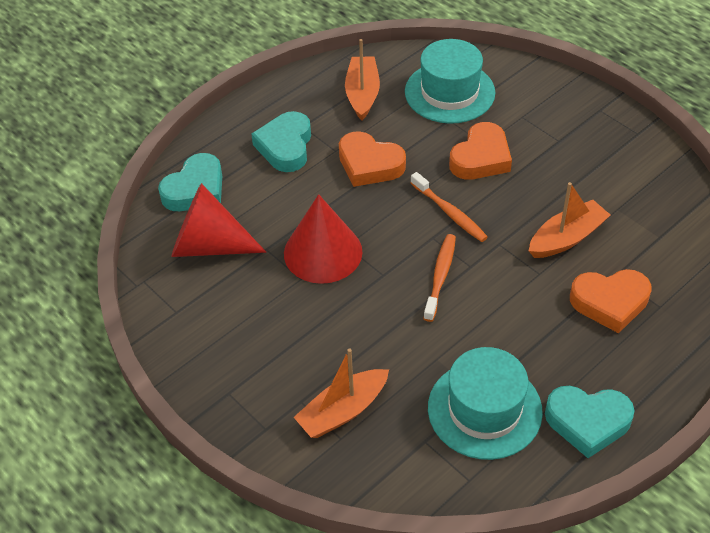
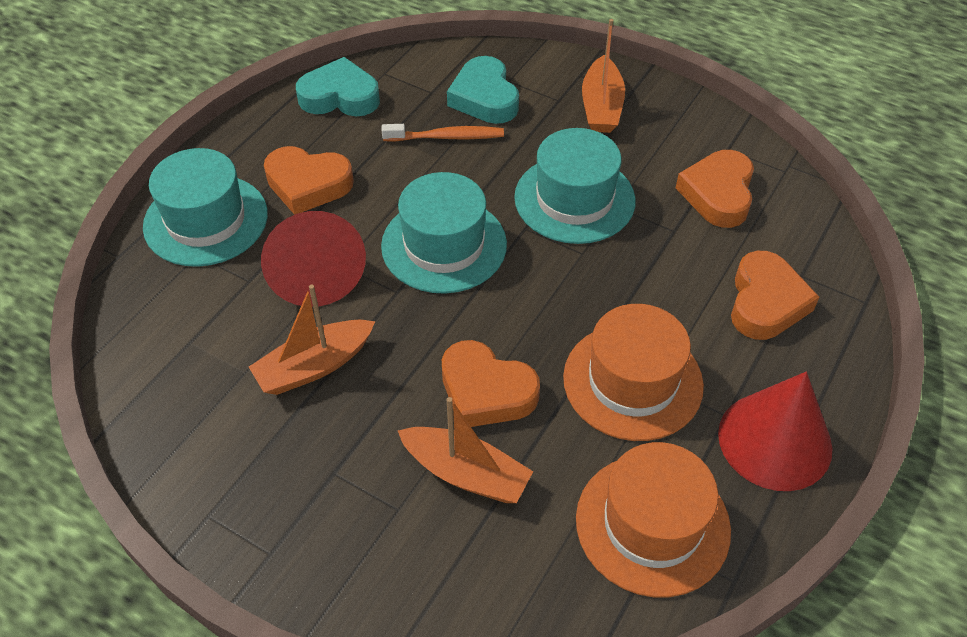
orange hat: none = 0 -> [563,304,704,441] [576,442,731,597] = 2
orange heart: [339,131,406,187] [449,122,512,180] [570,269,652,333] = 3 -> [264,146,354,215] [442,340,540,427] [676,150,754,228] [731,251,819,340] = 4
orange toothbrush: [411,172,488,242] [423,234,456,322] = 2 -> [382,124,504,142] = 1
turquoise hat: [405,39,495,124] [428,347,543,460] = 2 -> [143,148,268,267] [381,172,507,294] [514,128,636,244] = 3
turquoise heart: [158,153,222,211] [251,111,311,172] [545,386,634,458] = 3 -> [296,57,380,116] [447,56,519,124] = 2

